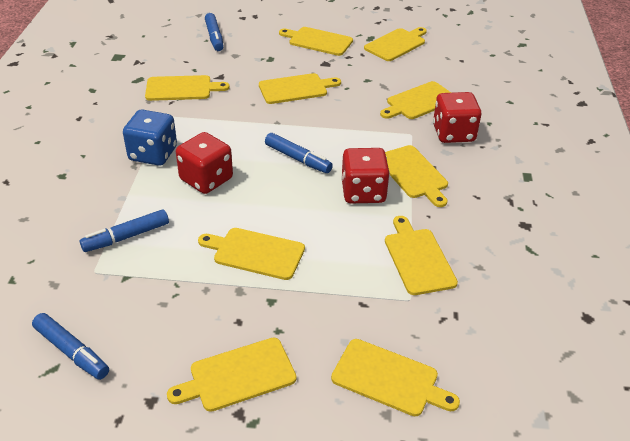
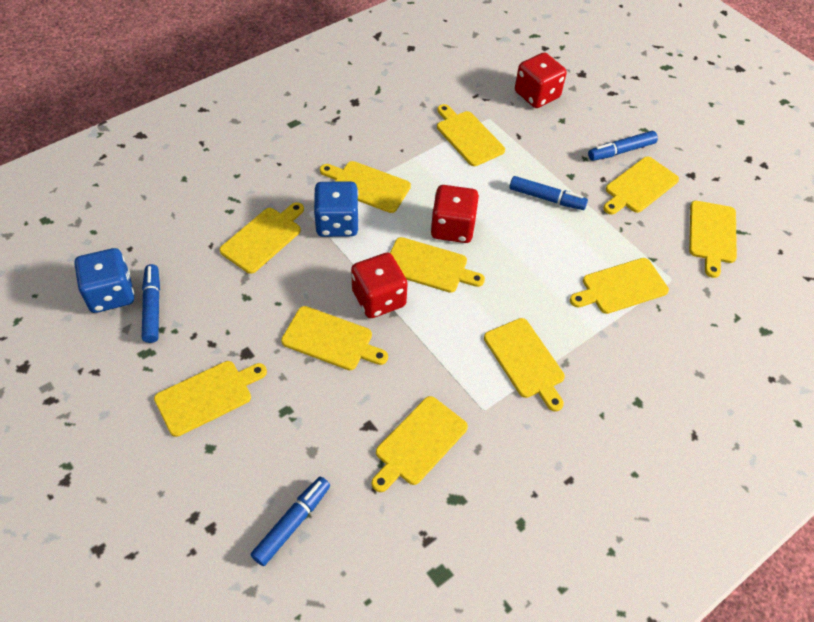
blue dice: [123,109,177,166] = 1 -> [74,248,134,313] [314,181,359,237] = 2
yellow cutting board: [145,75,230,101] [167,338,296,412] [198,228,305,280] [259,73,341,104] [279,27,353,56] [331,339,460,416] [364,27,427,61] [380,81,451,119] [385,145,448,207] [385,216,458,295] = 10 -> [154,361,267,437] [219,202,304,274] [281,306,388,370] [320,161,411,213] [372,396,468,492] [390,237,485,293] [437,104,505,166] [484,318,565,412] [570,258,669,314] [603,157,679,215] [689,201,737,278] = 11

